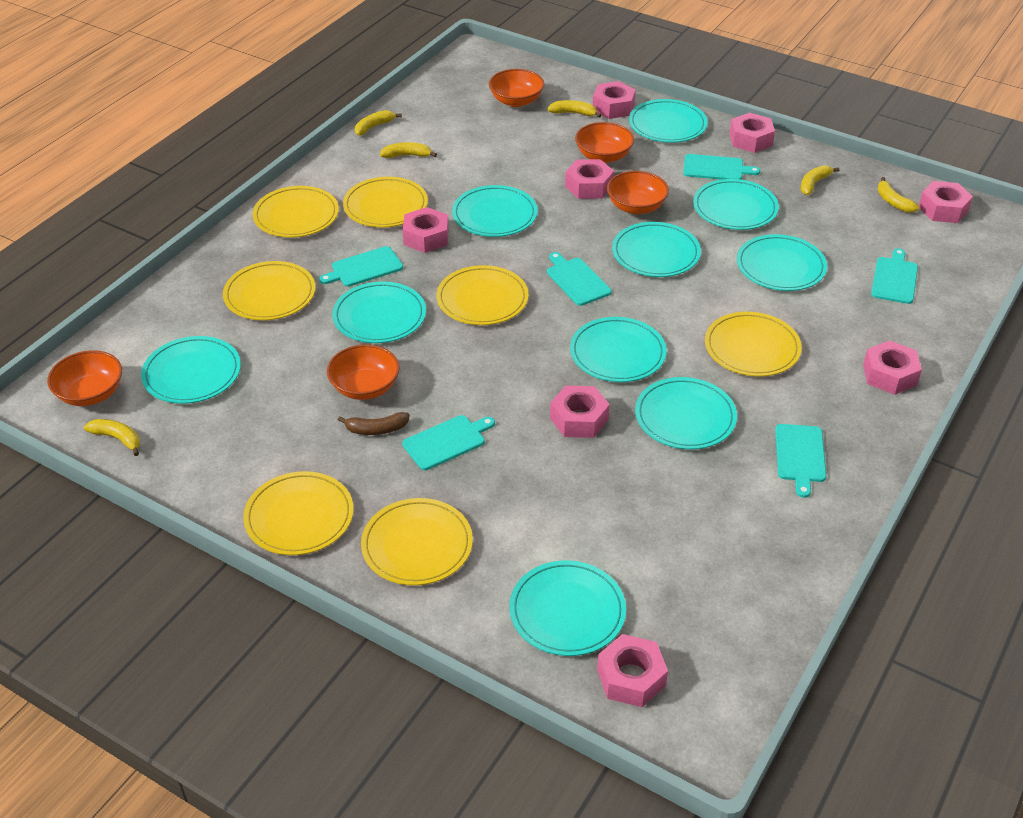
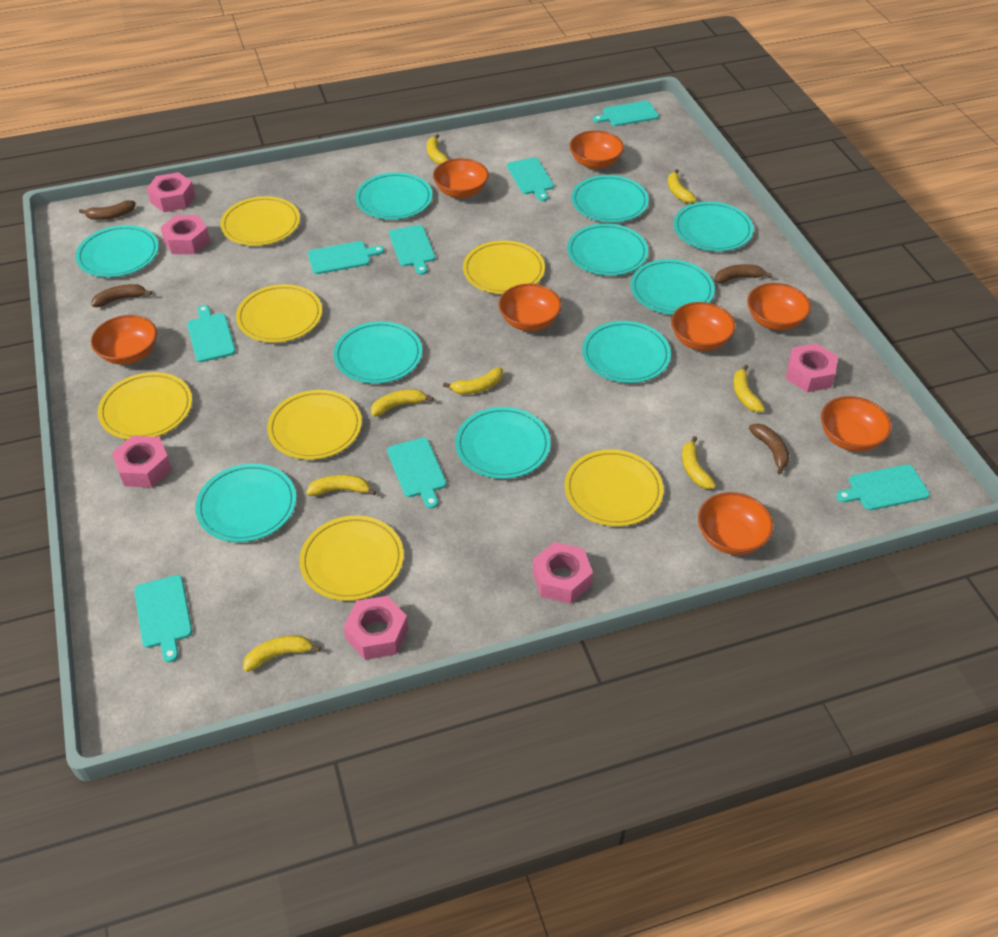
brown banana: [338,412,410,435] = 1 -> [79,200,135,220] [91,284,152,307] [715,264,772,283] [749,424,789,474] = 4
orange bowl: [47,350,122,406] [327,344,400,400] [489,69,544,107] [575,122,634,163] [607,171,669,214] = 5 -> [91,315,157,365] [433,158,489,198] [498,284,561,331] [570,130,624,169] [671,302,736,351] [698,492,774,555] [747,283,811,330] [821,396,892,452] = 8
pink nut: [403,207,449,253] [550,385,610,438] [565,159,614,199] [593,81,636,119] [597,634,668,707] [729,113,775,153] [863,340,922,395] [919,181,973,223] = 8 -> [112,436,172,488] [147,172,195,212] [160,215,210,254] [343,596,408,660] [533,542,593,604] [786,343,838,392] = 6
turquoise cutting board: [319,246,403,287] [402,415,495,470] [547,252,612,306] [683,154,760,180] [775,424,826,498] [871,248,918,304] = 6 -> [134,575,192,662] [187,305,236,362] [308,241,384,274] [387,437,446,509] [389,225,435,275] [507,157,554,201] [593,101,659,126] [836,465,930,510] = 8
yellow banana: [84,419,140,456] [355,110,402,136] [380,142,437,158] [547,100,601,118] [801,165,840,195] [877,177,919,213] = 6 -> [243,635,321,672] [306,475,376,496] [371,389,433,417] [427,134,449,165] [443,367,503,394] [668,169,697,203] [682,436,716,489] [733,365,765,412] = 8

